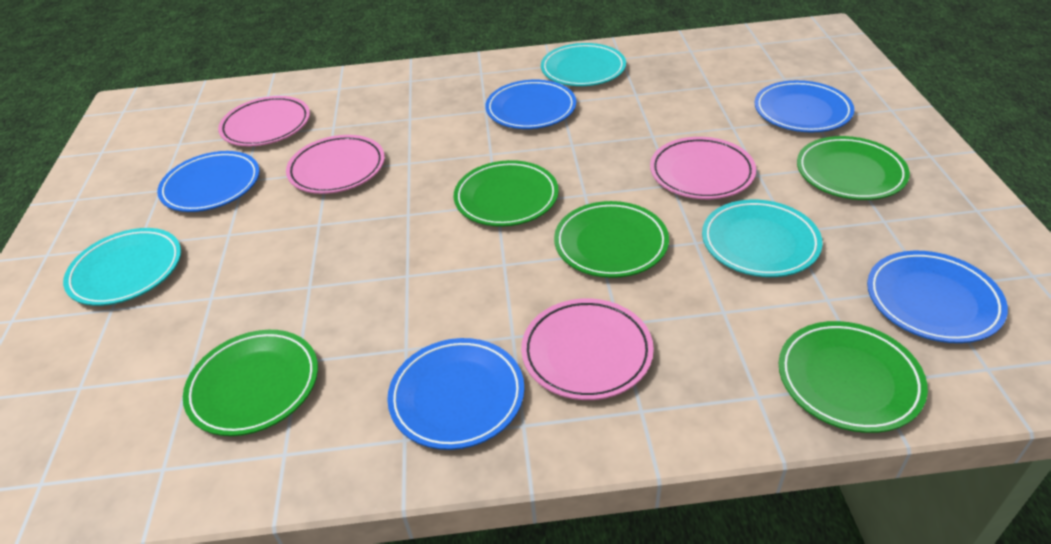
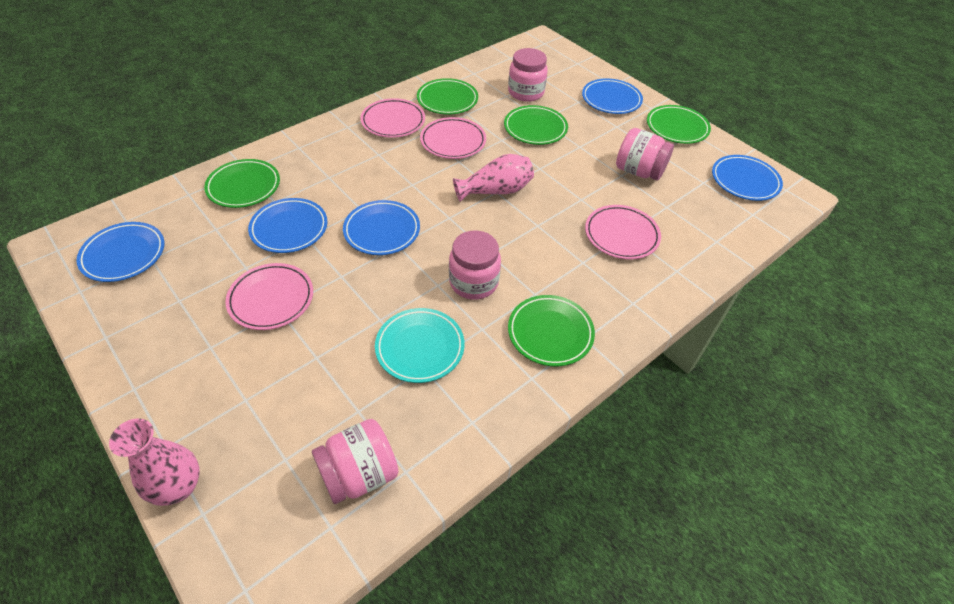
pink jar: none = 0 -> [312,419,399,504] [449,230,501,299] [508,48,548,102] [616,128,674,180] = 4
pink vase: none = 0 -> [109,418,200,506] [453,154,534,202] = 2
turquoise plate: [63,228,181,306] [541,43,626,86] [702,200,823,277] = 3 -> [375,308,465,383] = 1

